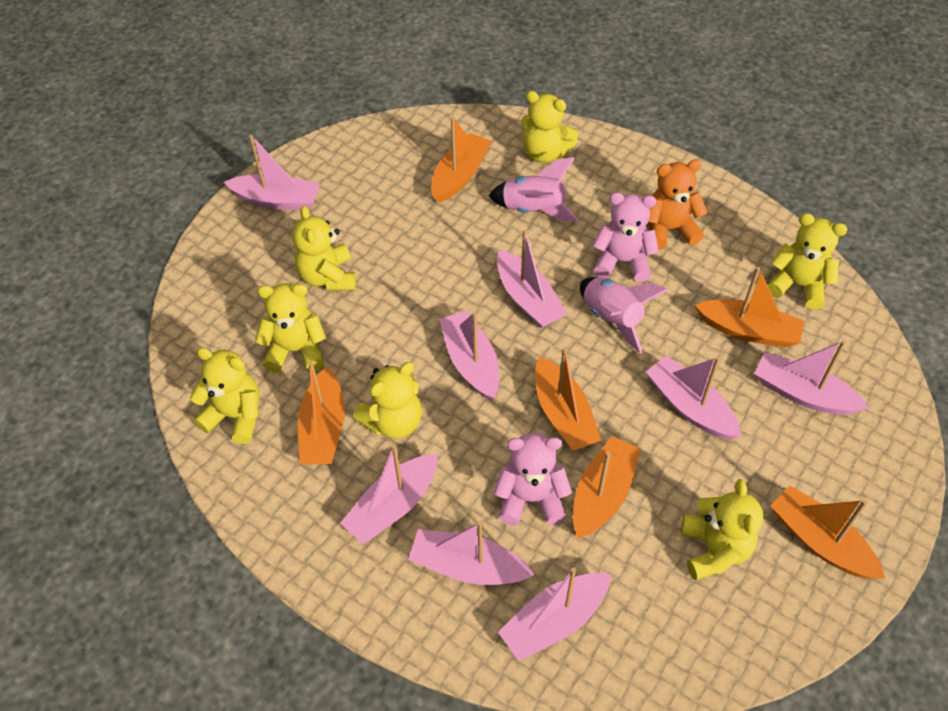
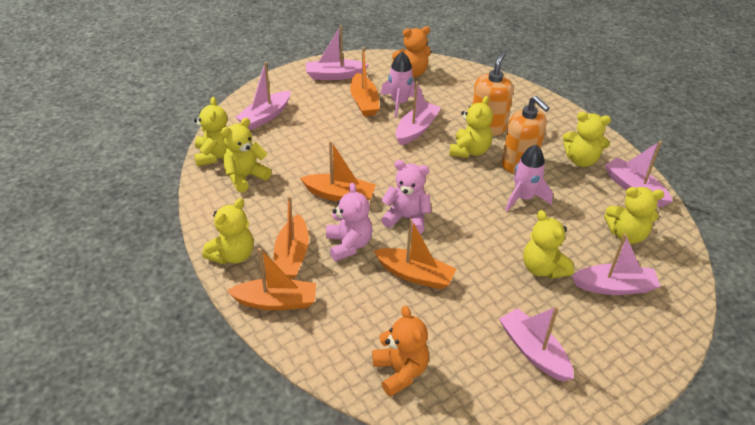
orange boat: [298,361,345,464] [431,117,492,203] [535,347,602,451] [573,436,641,538] [695,267,804,347] [770,486,885,579] = 6 -> [227,248,316,310] [273,196,309,279] [300,141,376,201] [350,47,380,116] [373,218,456,289] = 5
orange soap dispenser: none = 0 -> [472,51,514,135] [502,96,550,173] = 2
orange teddy bear: [648,160,708,250] = 1 -> [372,306,429,397] [392,26,431,77] = 2
pink boat: [224,135,320,210] [340,444,438,544] [408,521,534,585] [439,310,499,400] [497,229,567,328] [498,567,611,661] [646,356,741,440] [755,340,869,415] = 8 -> [235,62,291,130] [306,25,369,80] [396,81,441,145] [499,306,574,381] [572,234,661,295] [605,141,673,207] = 6

